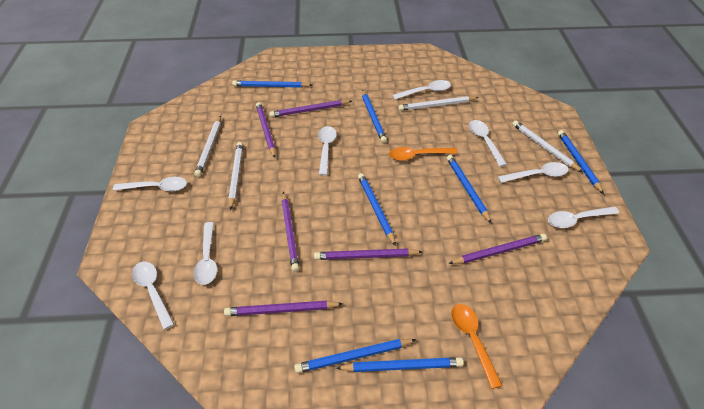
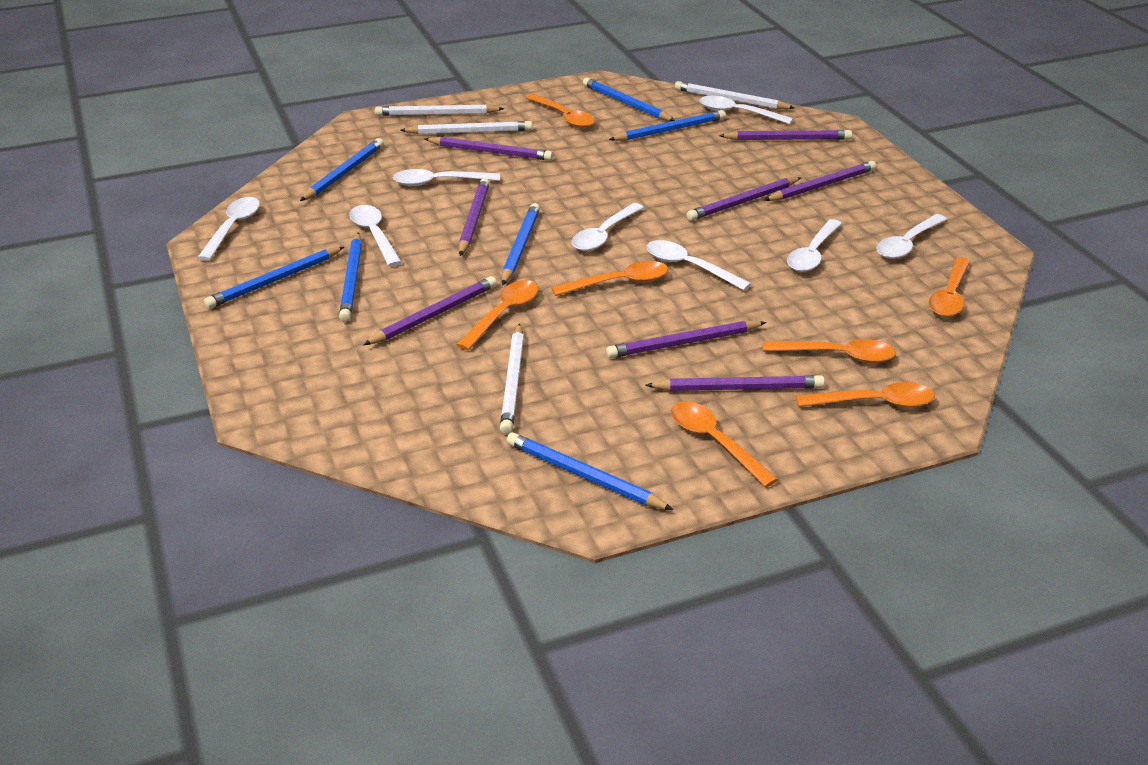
orange spoon: [389,147,458,161] [451,304,503,389] = 2 -> [456,280,538,350] [526,94,595,128] [551,261,668,296] [671,401,778,487] [763,339,896,363] [796,382,935,407] [928,257,971,317] = 7
purple pencil: [224,300,343,316] [256,102,276,158] [269,100,352,118] [281,192,299,272] [314,248,423,260] [448,234,547,264] = 6 -> [363,276,497,345] [424,137,553,161] [459,178,490,256] [606,321,766,358] [645,375,825,391] [686,177,801,221] [719,130,852,140] [764,161,876,201] = 8

